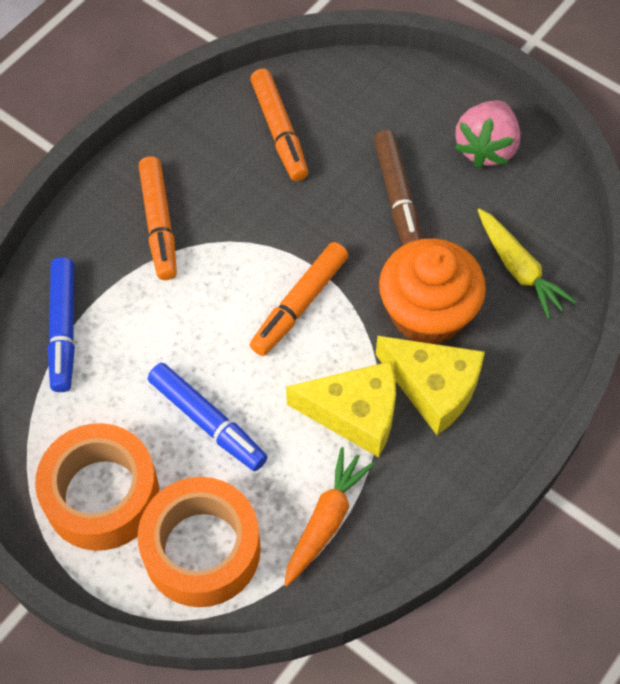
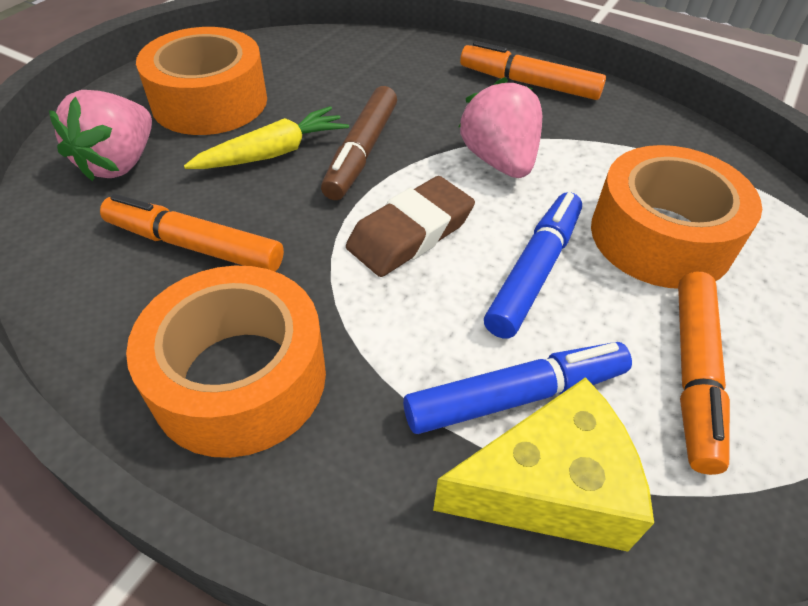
brown eraser: none = 0 -> [346,176,475,277] = 1
orange carrot: [284,447,375,587] = 1 -> none = 0
orange cupcake: [379,238,486,344] = 1 -> none = 0
orange tape: [35,423,159,551] [138,477,261,607] = 2 -> [126,265,326,458] [136,27,267,135] [591,145,762,289] = 3
pink strawberry: [454,100,520,168] = 1 -> [49,90,152,181] [459,77,542,178] = 2
yellow cheese: [286,361,396,457] [376,336,485,435] = 2 -> [433,377,654,552] = 1

